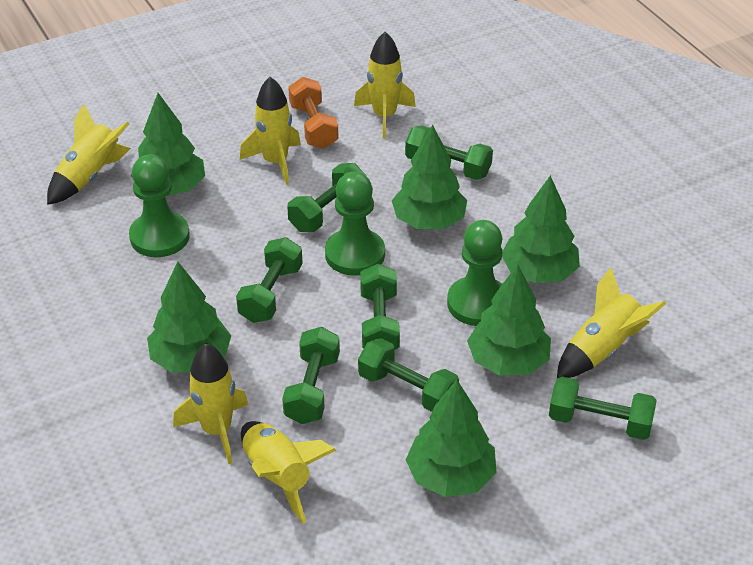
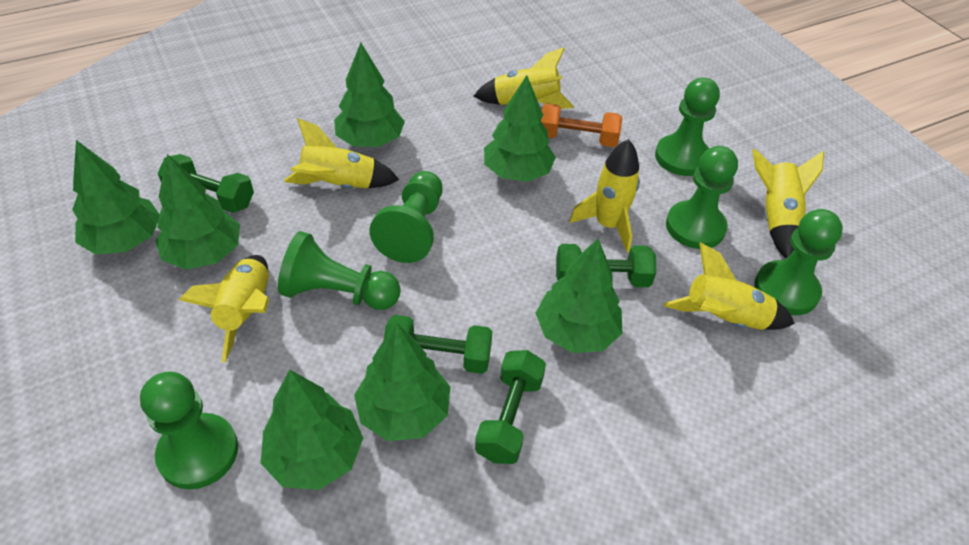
green dumbbell: [236,237,303,323] [282,327,340,424] [287,163,366,232] [358,338,459,412] [360,264,400,350] [405,125,493,180] [549,377,657,440] = 7 -> [158,154,254,213] [384,315,492,374] [475,350,546,464] [556,244,656,287] = 4
green pawn: [129,154,190,257] [325,172,385,276] [447,220,502,326] = 3 -> [140,371,238,489] [278,231,401,310] [369,171,442,263] [655,77,720,176] [666,146,738,249] [754,209,843,315] = 6
green tree: [131,93,205,196] [147,261,231,373] [392,125,467,229] [406,380,496,497] [467,264,551,376] [502,175,580,283] = 6 -> [72,140,160,255] [155,154,240,270] [261,370,363,490] [334,43,405,147] [354,322,450,441] [484,75,556,182] [536,239,623,353] = 7

